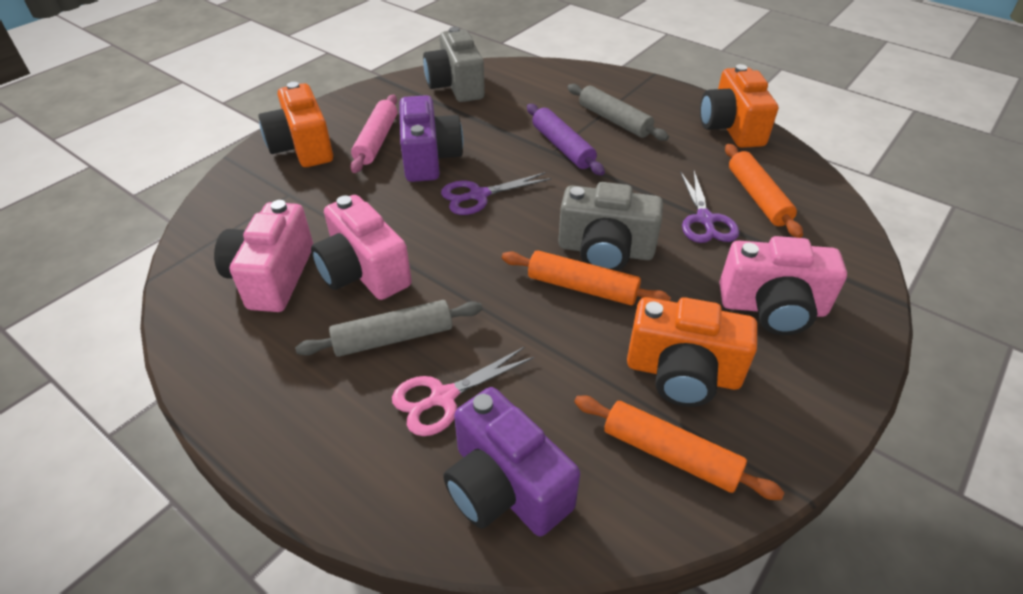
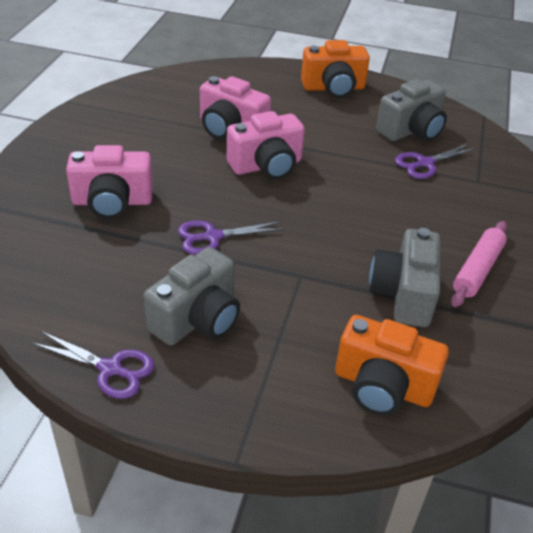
grey camera: [423,27,485,102] [558,182,663,271] = 2 -> [143,247,240,346] [369,228,440,327] [376,79,447,141] = 3
grey rolling pin: [295,300,483,357] [567,84,669,141] = 2 -> none = 0
orange camera: [258,82,333,167] [627,297,757,407] [700,64,778,148] = 3 -> [301,40,370,98] [335,315,449,415] = 2
orange rolling pin: [502,250,671,305] [574,395,784,500] [725,144,803,238] = 3 -> none = 0
pink scissors: [392,346,534,436] = 1 -> none = 0
purple camera: [399,95,463,182] [443,387,580,536] = 2 -> none = 0
purple rolling pin: [527,104,605,176] = 1 -> none = 0
purple scissors: [441,172,552,215] [680,171,739,243] = 2 -> [32,331,155,399] [178,220,285,255] [395,144,477,179] = 3

